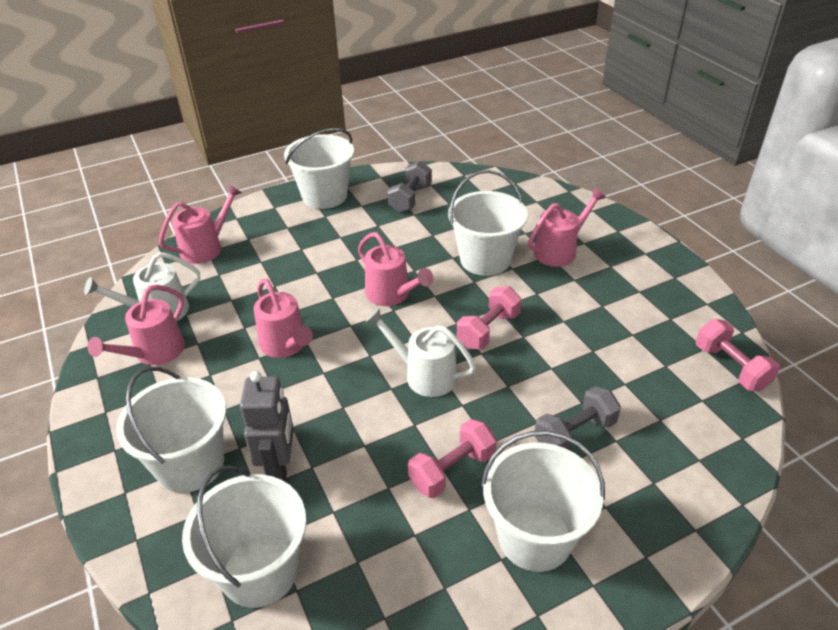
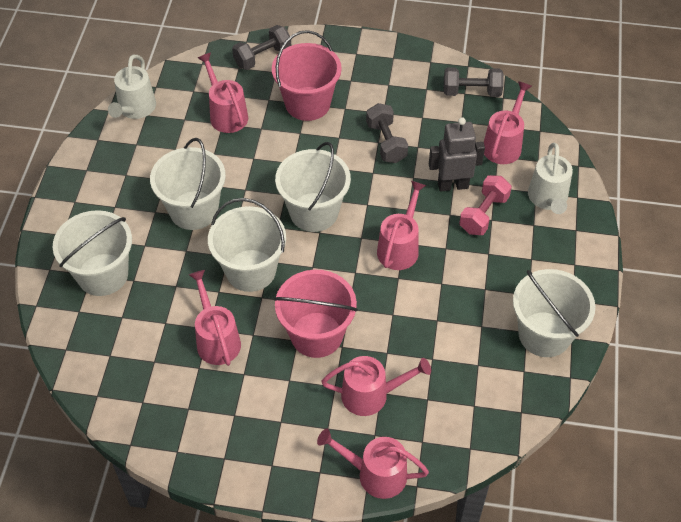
grey dumbbell: [388,161,432,213] [535,386,621,450] = 2 -> [232,25,291,70] [366,103,408,163] [444,67,504,97] = 3
pink bucket: none = 0 -> [272,30,342,121] [274,270,358,358] = 2
pink dumbbell: [408,419,497,498] [457,286,521,349] [696,319,780,391] = 3 -> [459,175,512,235] = 1
pink watering can: [87,285,185,365] [159,184,242,264] [254,278,313,358] [358,232,434,306] [528,188,606,267] = 5 -> [189,270,241,366] [198,52,248,133] [317,429,429,499] [321,356,431,416] [377,181,426,270] [484,81,532,164] = 6

